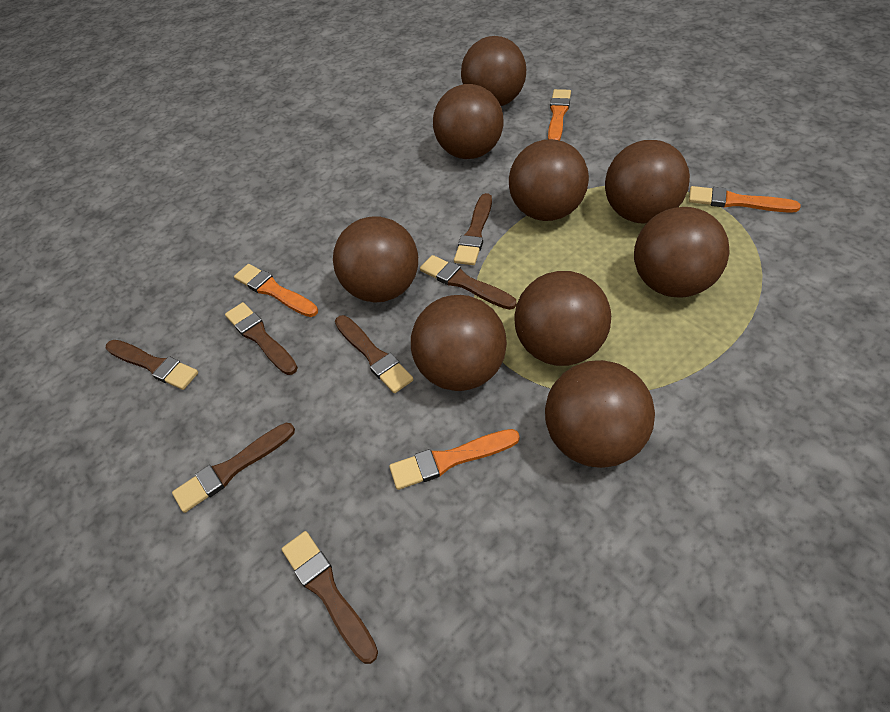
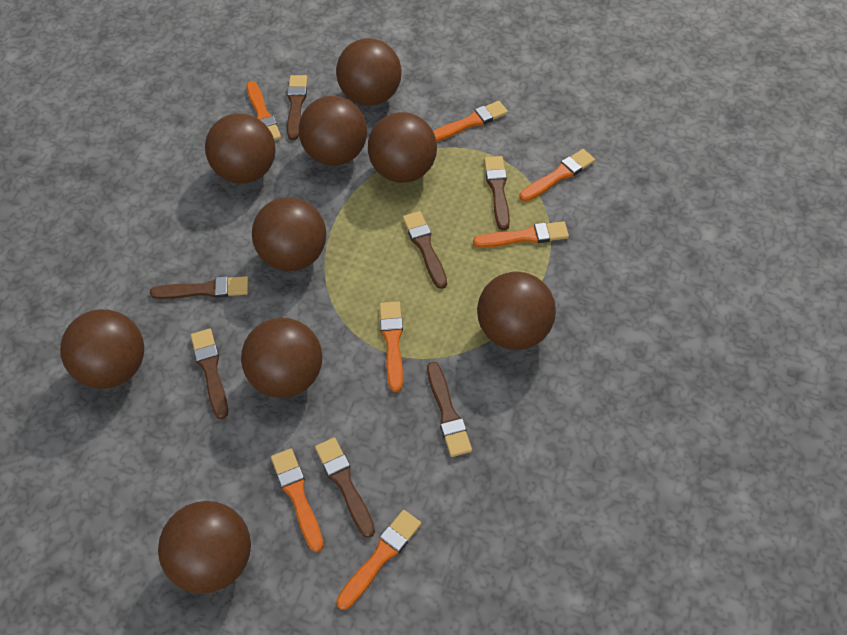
orange brush: [234,264,318,317] [389,429,520,490] [548,89,571,141] [689,186,801,213] = 4 -> [246,81,281,141] [271,448,324,552] [336,510,421,610] [380,301,403,392] [433,101,508,142] [473,221,569,248] [520,149,595,202] = 7

